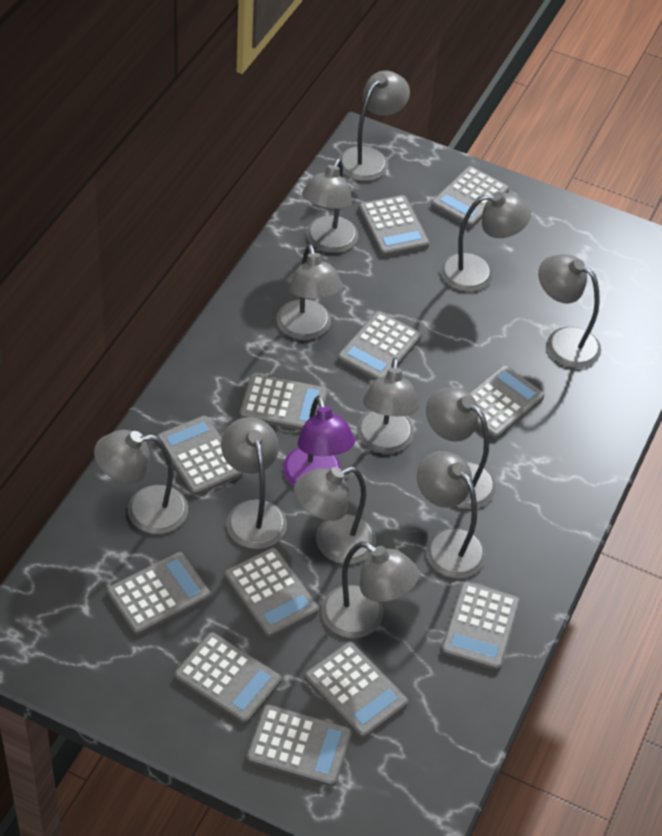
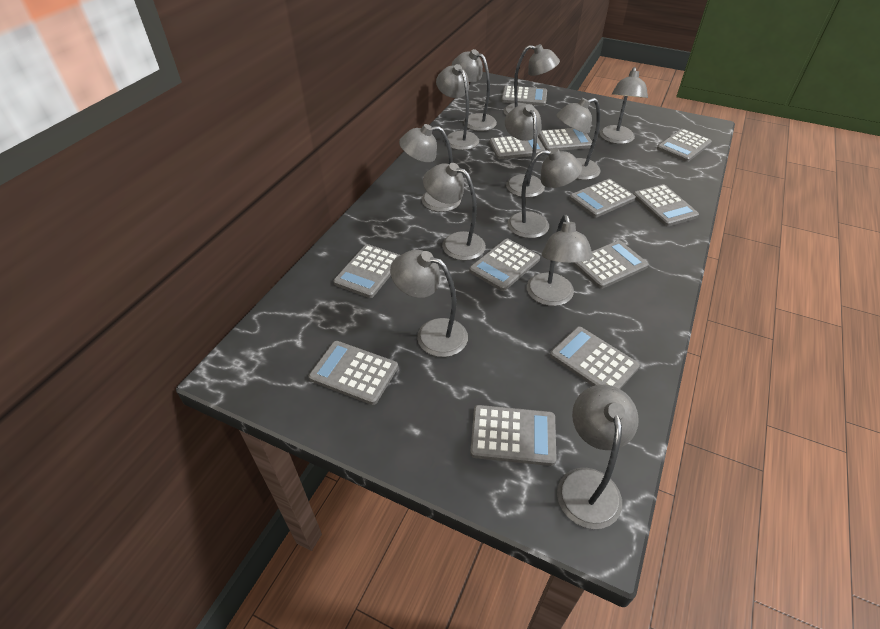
purple lamp: [283,396,355,486] = 1 -> none = 0

